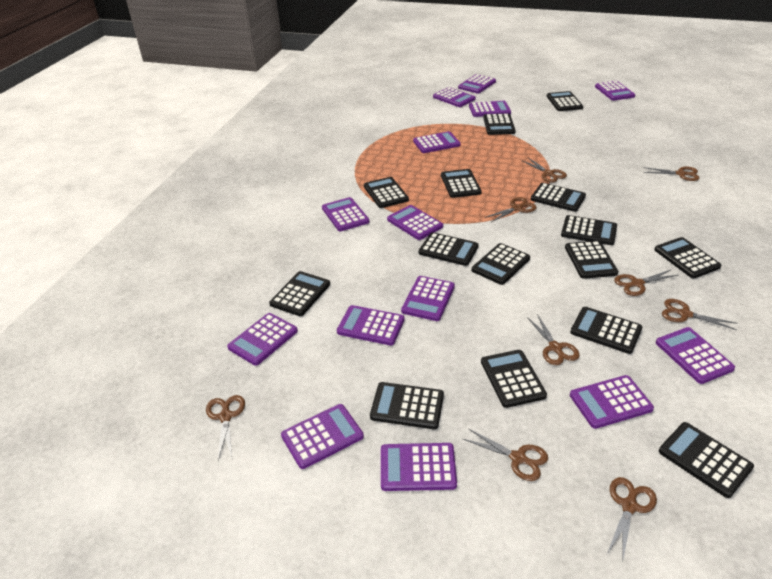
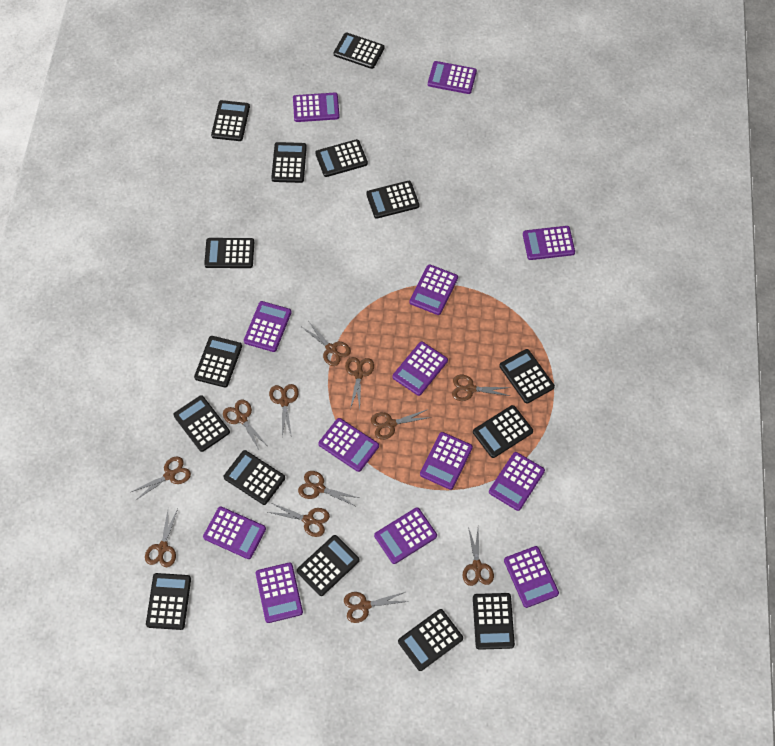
brown scissors: [206,395,245,460] [463,428,548,481] [485,197,536,222] [522,158,567,183] [527,314,580,365] [607,477,657,560] [614,270,678,296] [643,167,700,181] [662,299,737,330] = 9 -> [131,457,191,500] [145,509,178,567] [223,399,267,449] [268,503,330,537] [269,384,299,437] [298,471,359,506] [302,321,351,366] [344,592,409,623] [345,357,374,409] [371,409,431,440] [452,375,511,401] [463,527,494,586] = 12
purple calculator: [227,313,298,366] [281,404,364,469] [322,197,369,231] [337,305,405,345] [381,443,457,491] [387,205,443,240] [401,276,455,321] [413,131,461,153] [433,87,476,107] [458,74,496,94] [469,101,511,117] [570,375,654,429] [595,81,635,101] [656,327,735,384] = 14 -> [203,507,266,559] [244,301,292,352] [256,562,303,623] [293,93,340,122] [318,418,379,472] [374,507,437,564] [392,341,448,396] [410,264,458,315] [420,432,473,490] [428,61,477,94] [489,452,545,511] [504,546,559,608] [523,226,575,260] = 13

